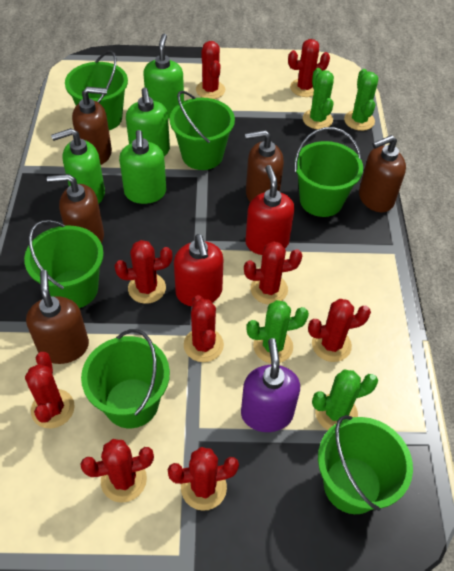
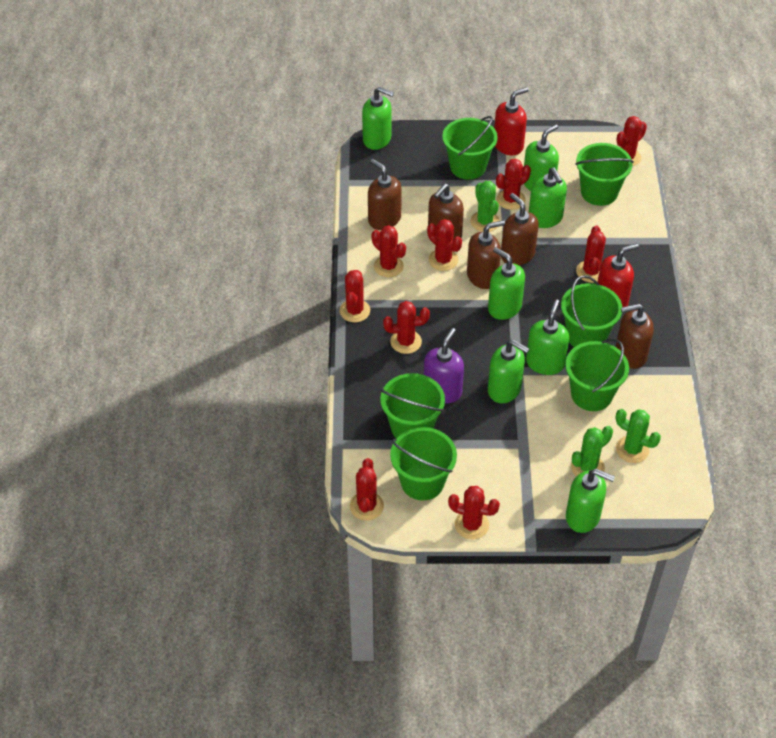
green cactus: [246,300,309,363] [303,68,334,129] [312,370,378,430] [344,69,378,131] = 4 -> [470,181,500,232] [571,426,613,476] [616,409,661,463] = 3
green soap dispenser: [51,128,105,204] [119,130,166,204] [126,87,170,156] [143,34,184,118] = 4 -> [362,87,394,150] [488,247,525,320] [488,340,529,403] [524,124,559,191] [526,299,569,375] [529,167,567,228] [566,469,615,533] = 7

